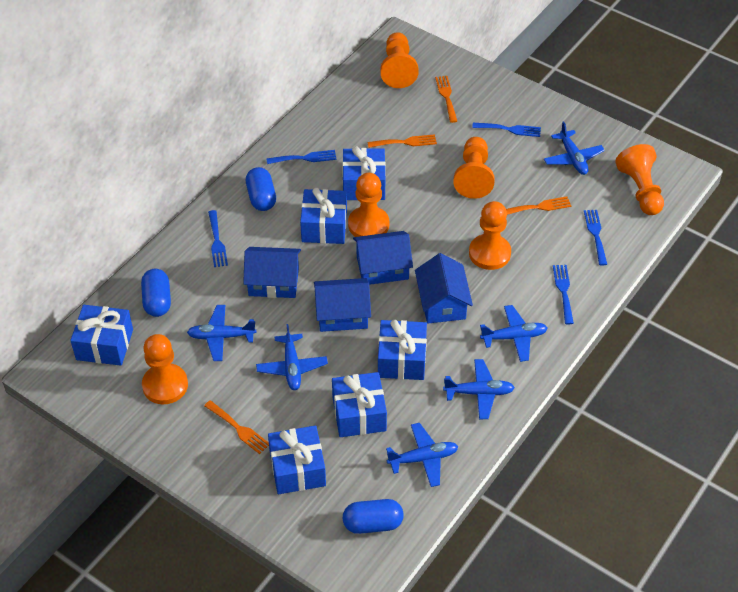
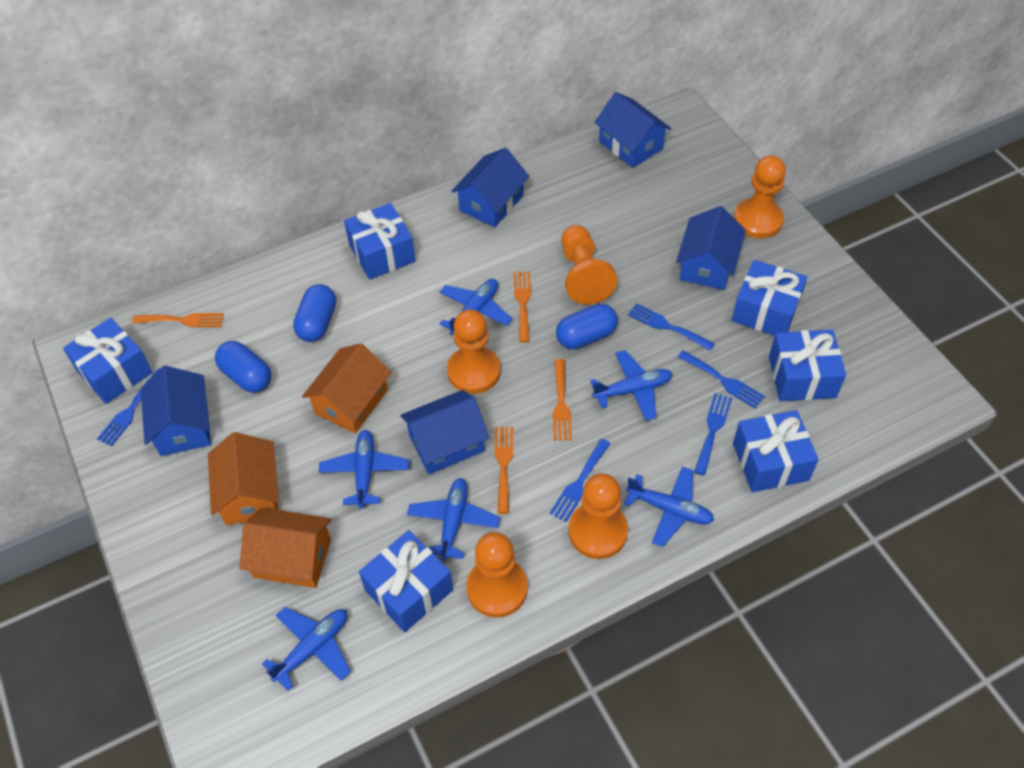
blue house: [243,247,301,298] [314,278,371,332] [353,231,413,285] [415,253,473,324] = 4 -> [141,366,211,456] [400,390,489,474] [452,148,530,227] [594,92,671,168] [676,206,746,290] = 5
orange house: none = 0 -> [208,432,279,526] [240,507,331,588] [302,343,391,433] = 3
orange pawn: [142,334,188,404] [348,173,389,237] [380,32,419,88] [453,137,495,199] [469,201,511,270] [615,144,664,215] = 6 -> [447,309,501,394] [467,532,528,618] [561,225,617,305] [568,473,628,559] [734,155,786,239] = 5

